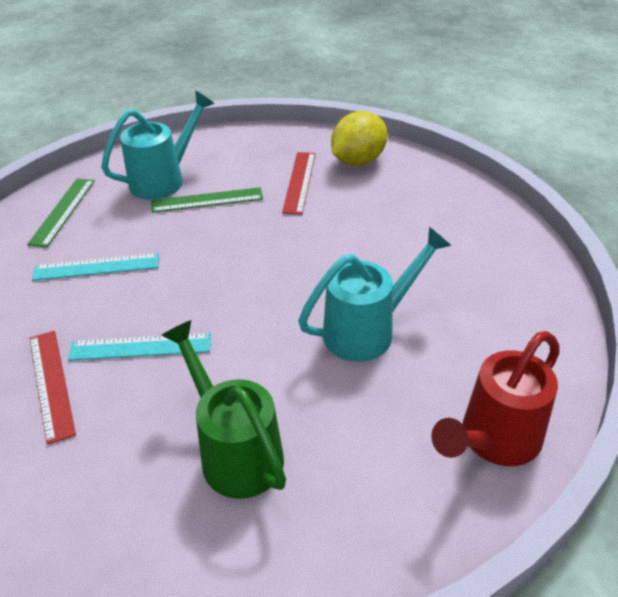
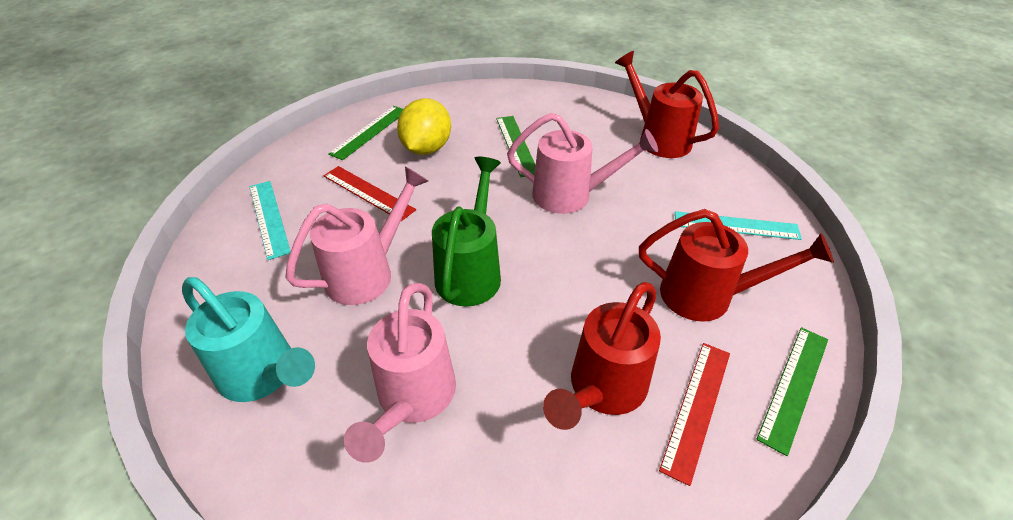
green ruler: [27,178,95,247] [151,187,263,213] = 2 -> [328,106,403,160] [496,116,536,177] [757,327,828,456] = 3
pink watering can: none = 0 -> [285,166,428,305] [344,283,456,463] [507,113,658,214] = 3
red watering can: [431,331,559,466] = 1 -> [543,282,661,430] [615,51,719,158] [639,209,834,322] = 3
turquoise watering can: [101,91,214,200] [298,227,451,362] = 2 -> [182,277,315,402] = 1

